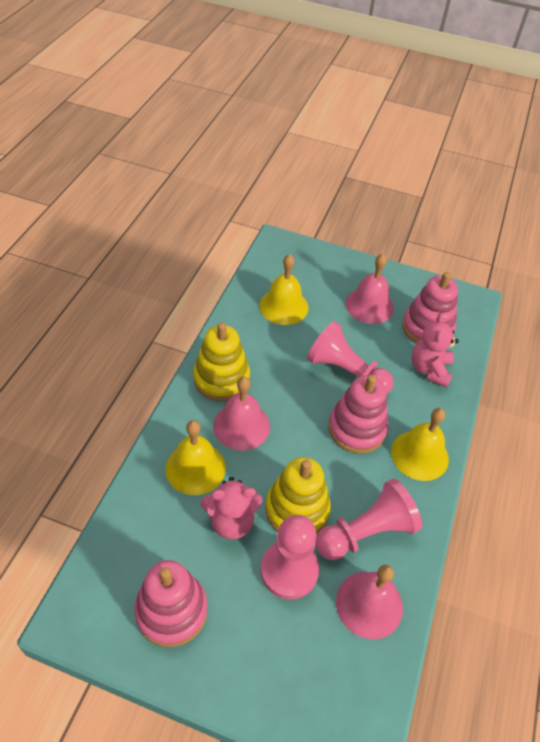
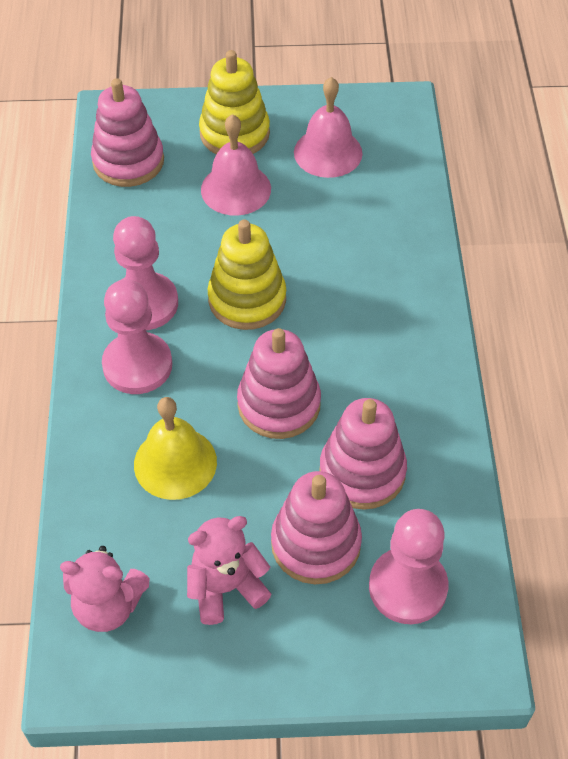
pink bell: [213,377,270,451] [336,565,403,639] [345,254,394,324] = 3 -> [201,114,271,215] [294,77,363,178] = 2
pink stacking toy: [134,560,208,647] [328,375,389,454] [402,272,458,344] = 3 -> [91,78,164,187] [237,328,321,439] [271,471,362,584] [319,398,407,510] = 4
yellow bell: [165,420,226,495] [259,254,309,325] [391,408,449,481] = 3 -> [134,397,217,500] = 1

